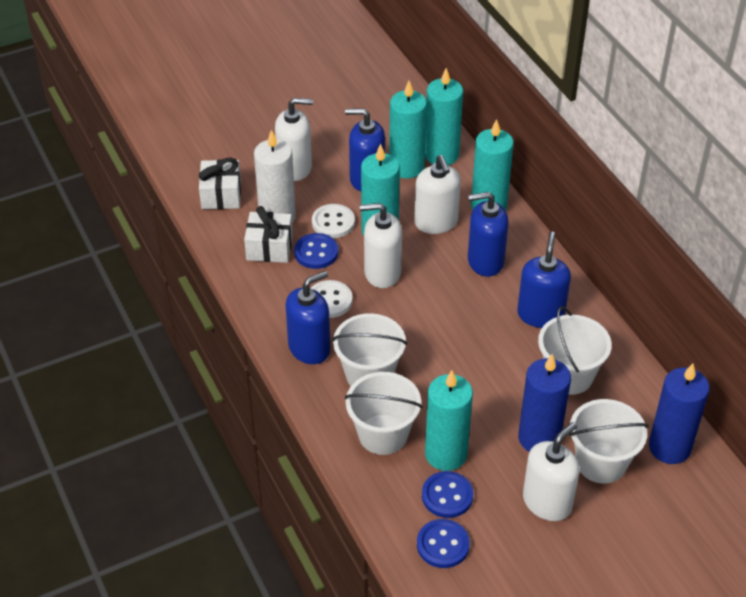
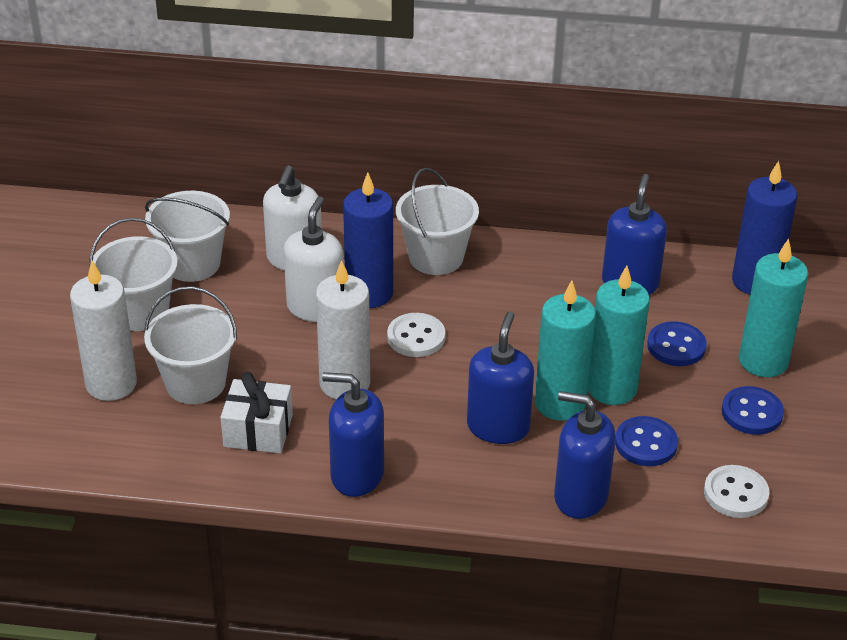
turquoise candle: [361,144,400,236] [389,81,427,179] [425,68,463,166] [425,370,473,471] [471,119,514,211] = 5 -> [535,280,596,421] [588,266,650,405] [739,238,808,377] = 3
white candle: [254,130,296,223] = 1 -> [70,261,137,401] [316,260,370,399] = 2
white gift: [199,158,241,209] [244,206,293,263] = 2 -> [220,372,293,453] = 1
white soap dispenser: [275,98,313,181] [360,203,402,288] [414,155,461,234] [523,422,580,521] = 4 -> [263,165,322,271] [283,197,344,322] = 2

